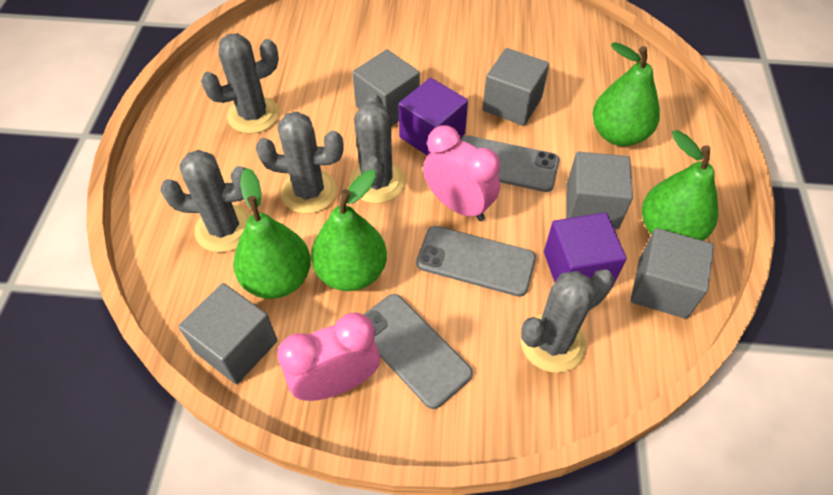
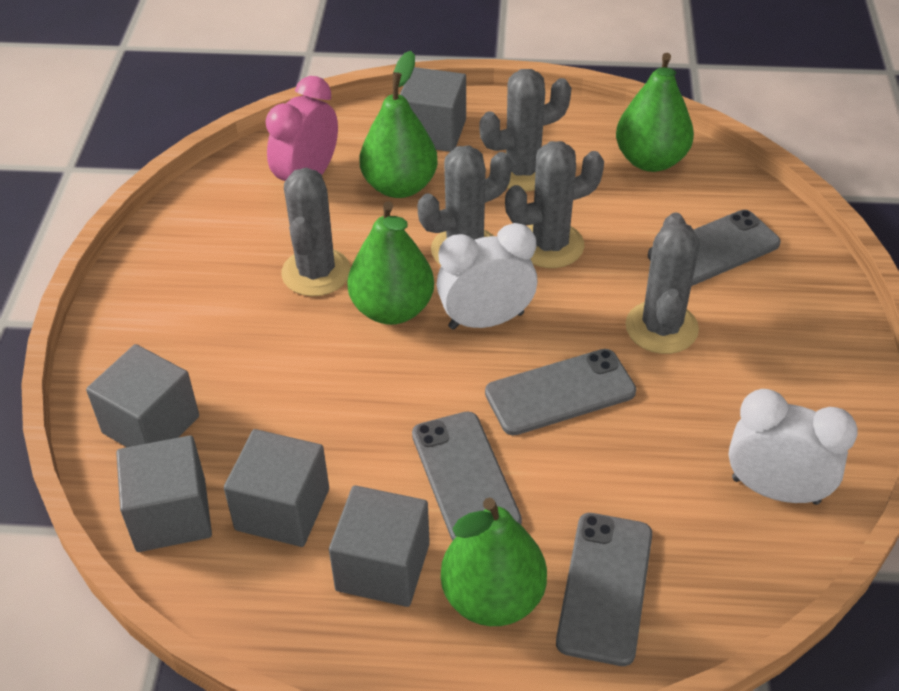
grey phone: [363,294,473,409] [416,226,536,297] [460,135,559,192] = 3 -> [412,412,522,541] [485,349,636,436] [556,513,652,666] [648,210,781,286] = 4
pink clock: [277,313,380,401] [423,125,500,221] = 2 -> [265,76,338,181] = 1
purple cube: [398,78,468,156] [544,212,627,286] = 2 -> none = 0
white clock: none = 0 -> [437,223,537,330] [729,389,858,505] = 2

